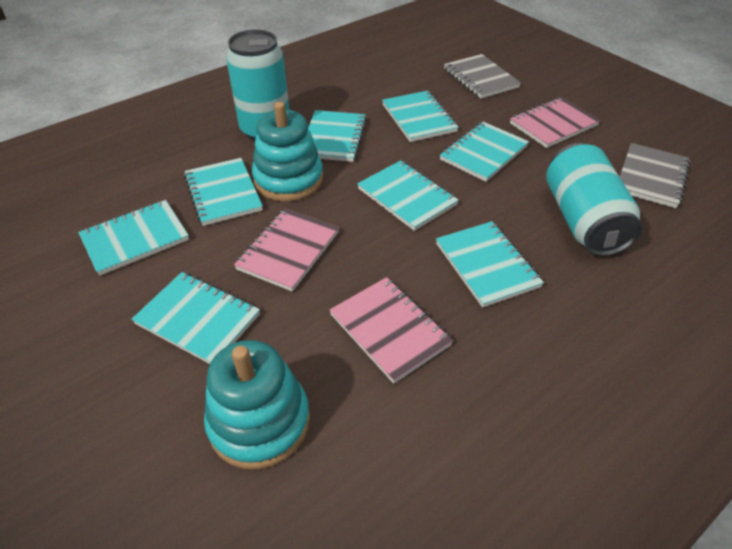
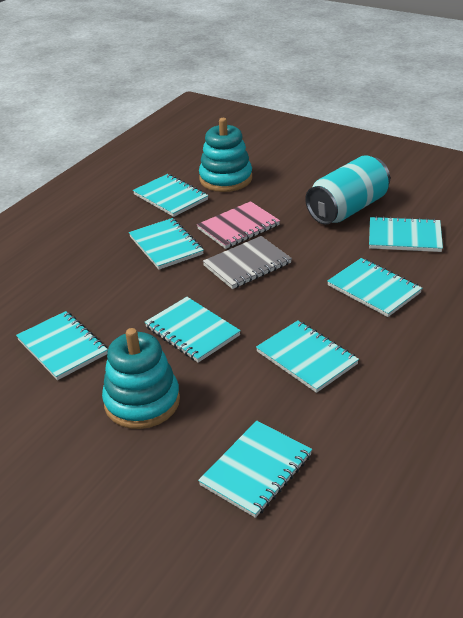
grey notebook: [444,54,521,99] [620,143,690,208] = 2 -> [203,236,292,289] = 1
pink notebook: [234,208,339,292] [330,277,453,384] [510,97,600,148] = 3 -> [197,201,280,249] = 1
turquoise can: [226,29,289,141] [546,143,643,256] = 2 -> [305,155,390,225] = 1

